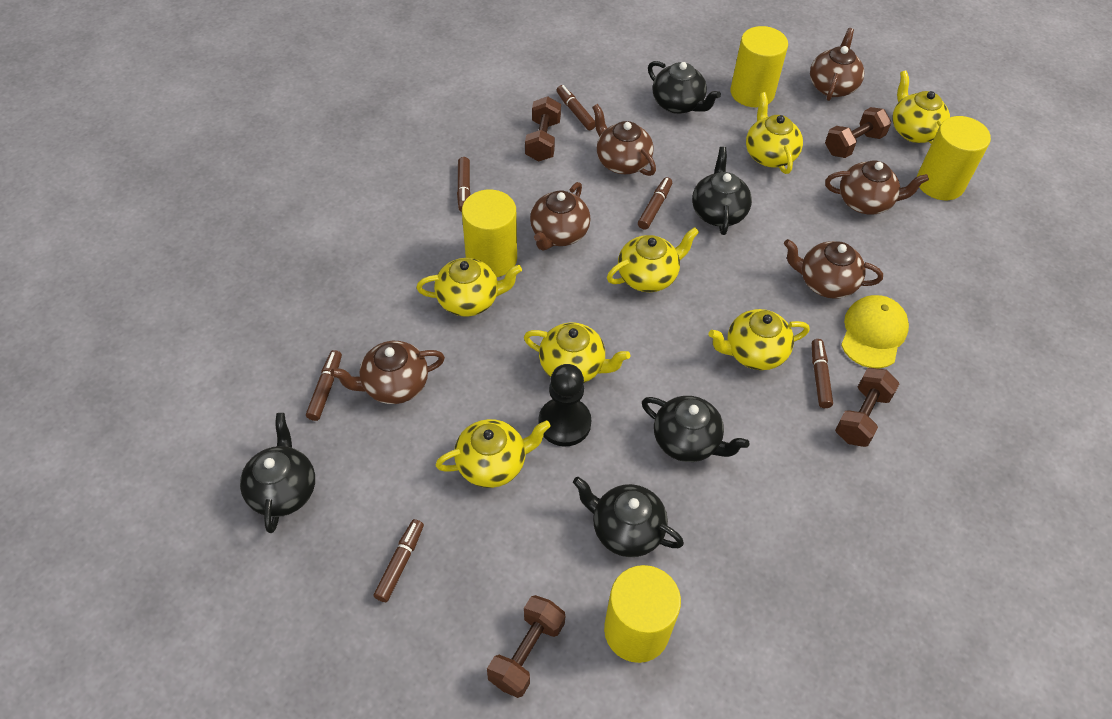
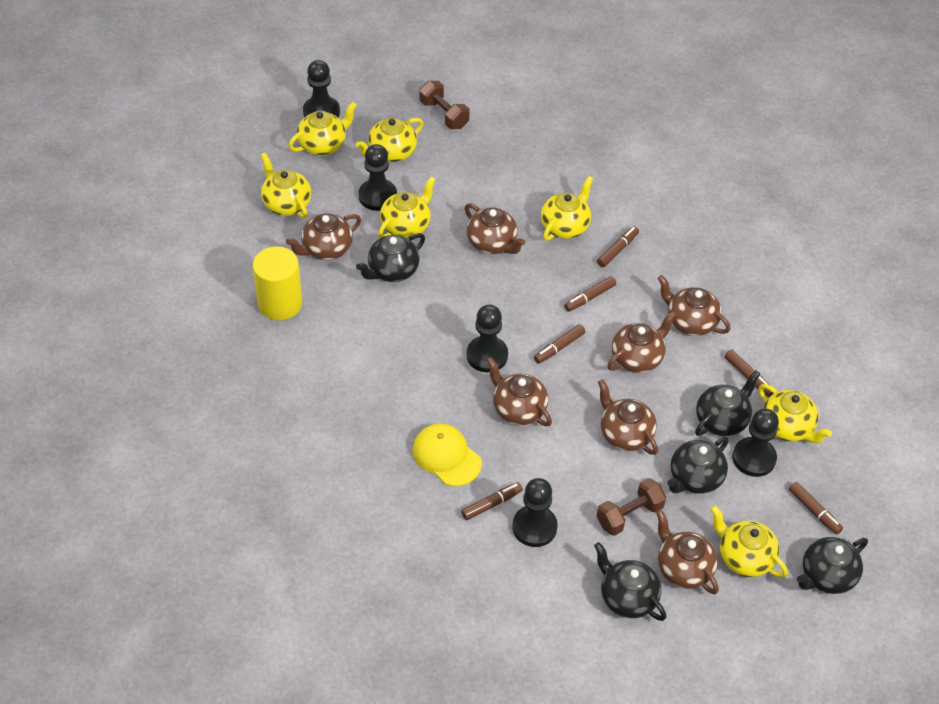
black pawn: [538,364,591,447] = 1 -> [303,60,340,118] [358,144,397,211] [467,305,508,372] [512,478,558,547] [733,409,779,477] = 5
brown dumbbell: [487,595,565,698] [525,96,561,161] [825,107,891,158] [835,368,900,447] = 4 -> [420,81,470,129] [596,478,666,536] = 2
brown teapot: [330,341,445,404] [530,182,590,250] [592,104,656,176] [784,239,883,299] [810,28,864,101] [825,160,929,215] = 6 -> [286,213,361,260] [465,203,526,254] [487,357,552,426] [598,379,658,455] [607,311,676,373] [656,510,719,594] [658,275,731,336] = 7
yellow cylinder: [462,189,517,277] [604,565,681,663] [730,26,788,107] [917,116,991,200] = 4 -> [253,246,302,320] = 1

